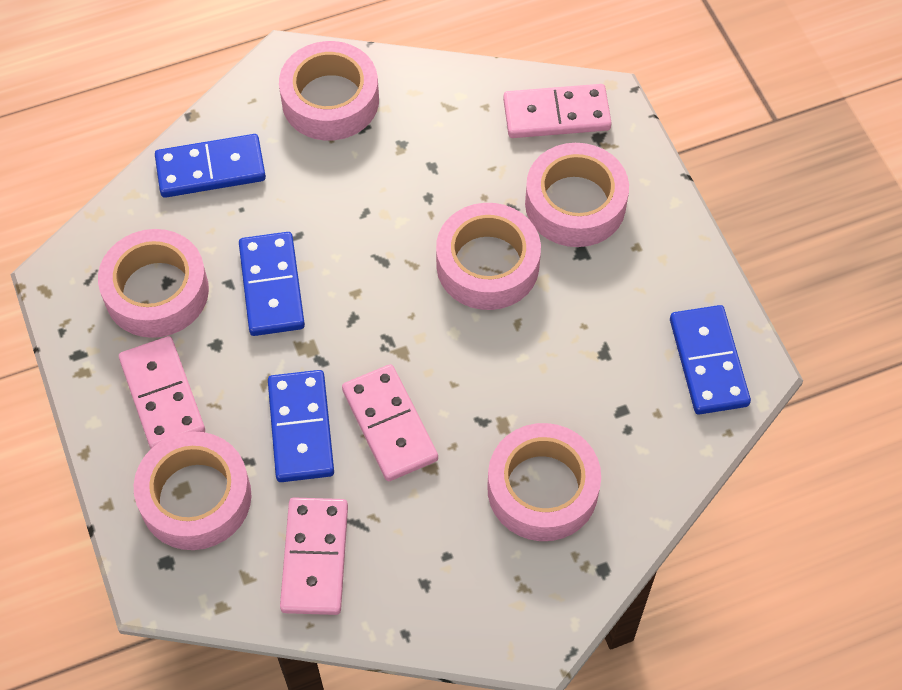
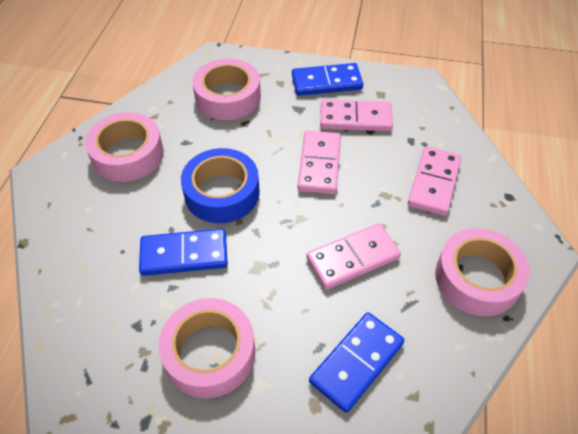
blue domino: [155,134,266,198] [239,232,305,336] [268,370,334,482] [670,305,751,415] = 4 -> [139,229,228,276] [292,63,363,96] [309,312,405,413] = 3
blue tape: none = 0 -> [181,148,260,223] = 1
pink tape: [98,229,209,338] [134,431,251,550] [279,41,379,141] [436,203,541,310] [487,423,601,541] [525,143,629,247] = 6 -> [85,112,164,182] [158,298,255,398] [192,59,261,120] [435,228,530,316] = 4

